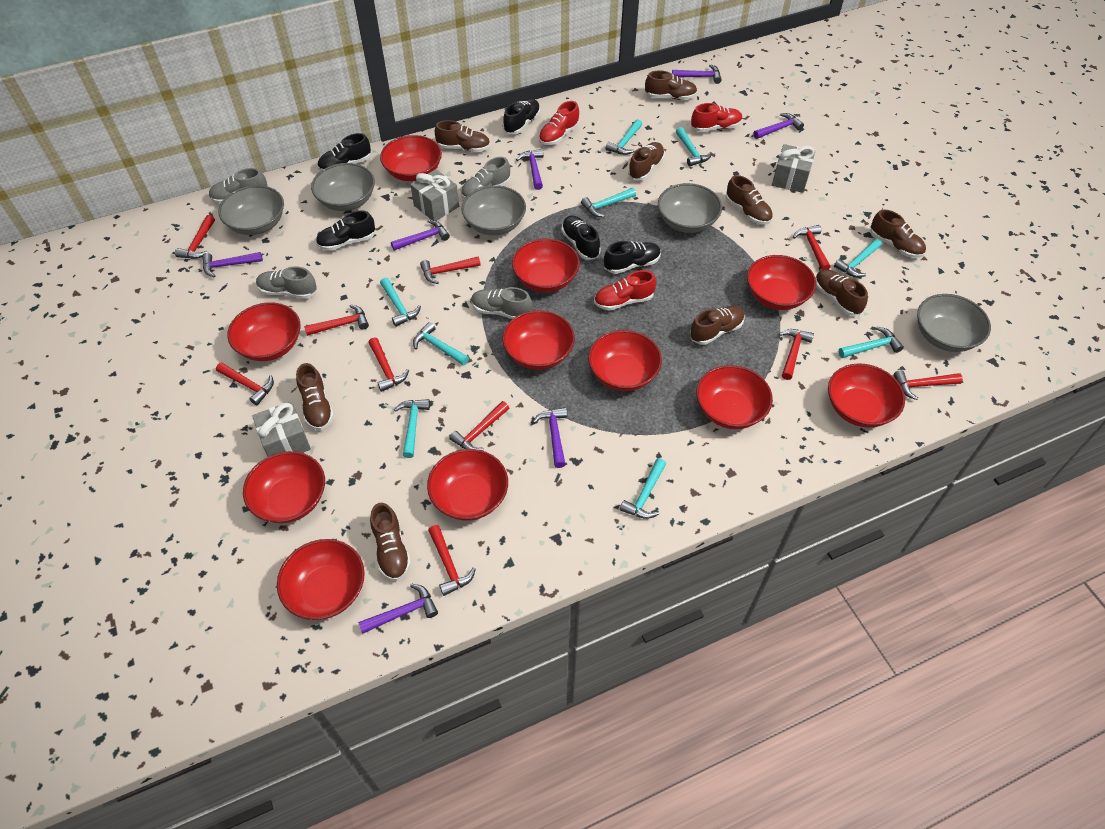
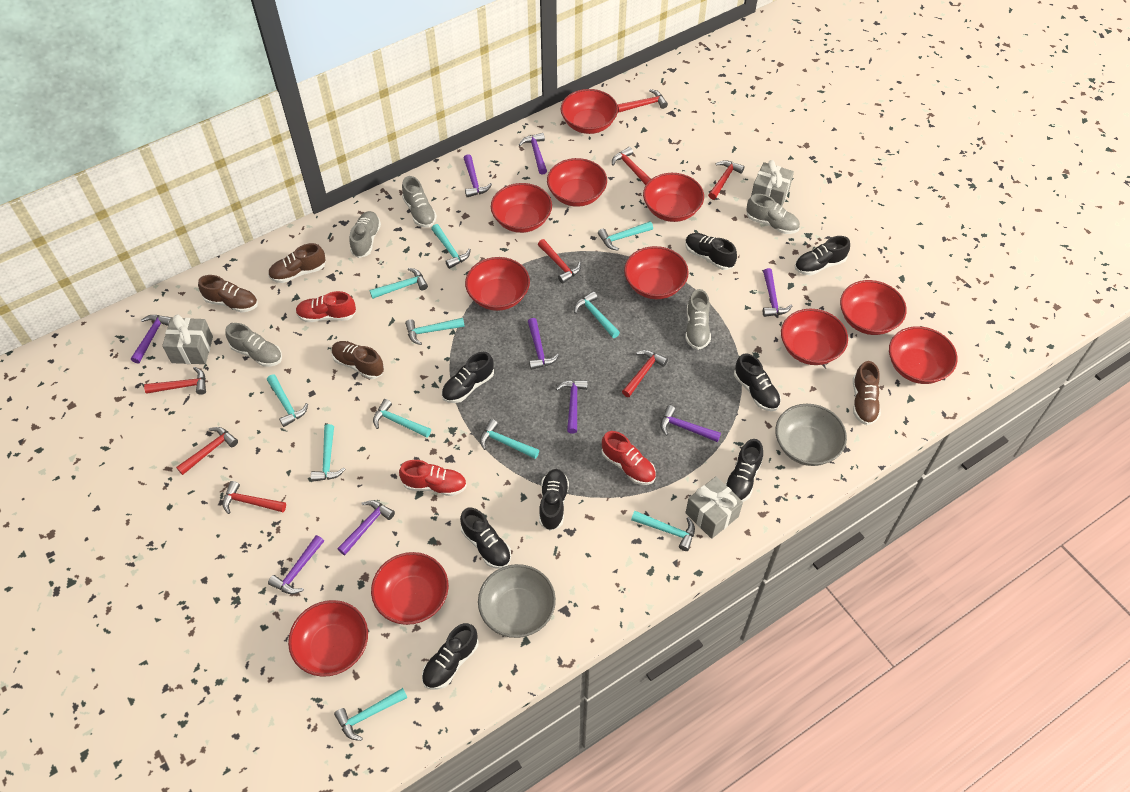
black shoe: [316,211,375,251] [318,133,371,171] [503,99,540,134] [561,215,601,259] [604,241,661,274] = 5 -> [422,623,479,690] [442,352,494,403] [460,507,511,569] [539,469,569,531] [685,233,737,270] [725,439,763,502] [734,353,781,411] [795,236,850,275] = 8
brown shoe: [296,363,334,430] [370,503,411,581] [435,120,490,152] [628,142,665,180] [645,70,697,100] [690,306,745,345] [726,175,773,225] [816,269,868,316] [870,209,926,258] = 9 -> [198,275,258,313] [268,243,326,283] [332,341,384,379] [853,361,881,425] = 4
grey bowl: [218,185,284,235] [311,163,375,211] [462,185,526,235] [658,183,722,233] [917,294,991,352] = 5 -> [478,564,556,638] [775,404,847,466] = 2
grey shoe: [209,168,268,204] [256,266,317,299] [461,157,510,199] [471,287,532,319] = 4 -> [225,323,282,367] [349,211,381,258] [402,176,437,228] [685,289,711,350] [746,194,800,234] = 5
purple hammer: [202,252,263,278] [358,584,438,634] [391,220,450,251] [516,149,544,190] [533,407,567,468] [672,64,722,84] [753,113,804,139] = 7 -> [131,315,172,364] [268,535,324,594] [337,500,395,555] [464,154,492,197] [519,133,547,175] [528,318,559,370] [556,380,588,434] [660,405,721,442] [763,268,792,317] = 9
red hammer: [175,215,215,259] [216,362,274,405] [304,304,369,336] [368,337,409,392] [420,257,481,284] [428,525,476,596] [449,401,509,451] [779,329,814,380] [793,225,831,270] [893,370,963,400] = 10 -> [144,367,206,395] [176,427,238,475] [223,481,286,514] [538,239,581,284] [612,147,651,185] [617,89,668,112] [622,350,668,397] [708,160,745,200] = 8
turquoise hammer: [380,278,421,327] [394,399,430,458] [413,322,469,366] [581,188,636,217] [606,119,642,155] [620,458,666,519] [676,127,712,167] [834,239,882,277] [839,327,904,358] = 9 -> [267,374,308,427] [311,424,345,482] [334,688,407,741] [369,268,428,299] [373,399,431,438] [405,318,465,345] [431,224,471,269] [480,419,539,459] [574,291,620,338] [598,221,653,251] [631,511,695,551] = 11

